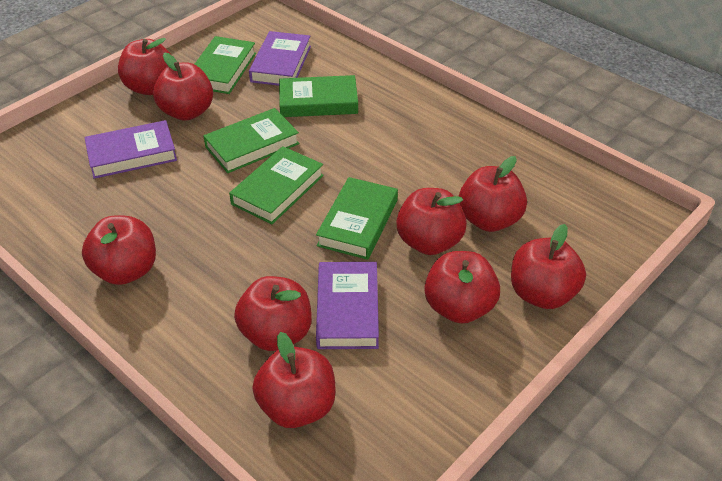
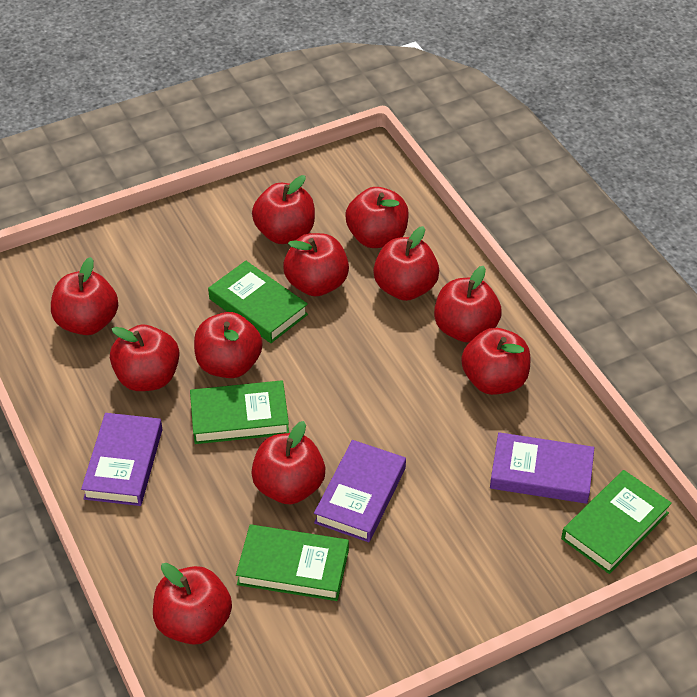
green book: [194,36,256,94] [203,108,300,173] [229,146,324,224] [279,75,358,117] [316,177,398,260] = 5 -> [190,380,289,444] [208,261,308,343] [236,524,349,601] [561,470,672,574] = 4
red apple: [82,216,156,285] [118,38,171,95] [153,52,213,121] [234,276,312,351] [252,332,336,428] [396,188,467,255] [424,251,500,324] [458,156,527,232] [511,224,586,309] = 9 -> [51,257,118,335] [110,324,180,391] [153,563,232,645] [194,312,263,378] [251,421,325,504] [252,175,315,244] [283,233,349,296] [345,187,409,248] [373,226,439,301] [434,266,502,343] [461,328,530,395] = 11

